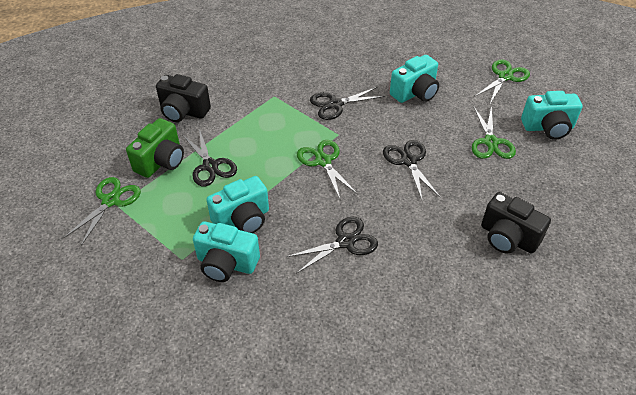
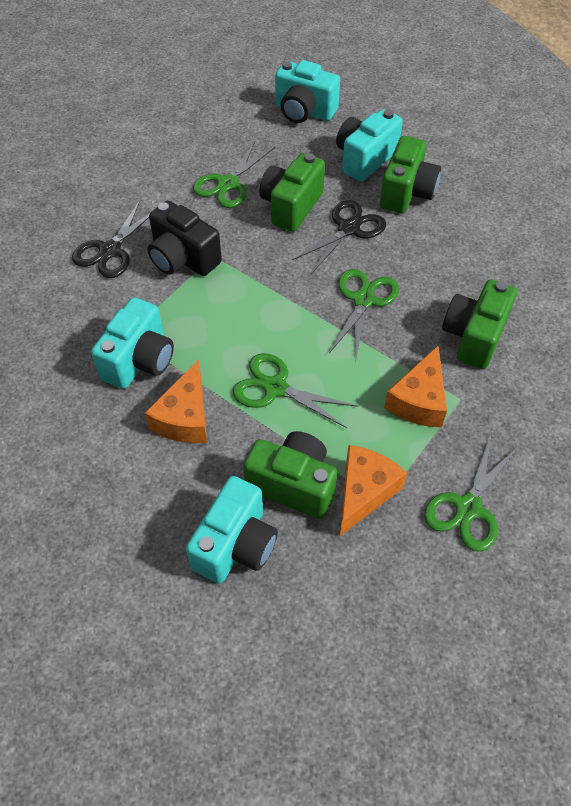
black camera: [156,74,211,122] [481,192,551,254] = 2 -> [147,201,222,276] = 1
black scissors: [183,129,237,186] [286,216,378,274] [310,87,385,120] [383,140,441,202] = 4 -> [72,201,149,278] [292,200,386,274] = 2
green camera: [126,118,184,178] = 1 -> [243,431,337,519] [259,153,325,232] [380,136,441,213] [442,279,517,369] = 4
orange cheese: none = 0 -> [145,360,207,443] [340,445,407,536] [384,346,447,427] = 3

